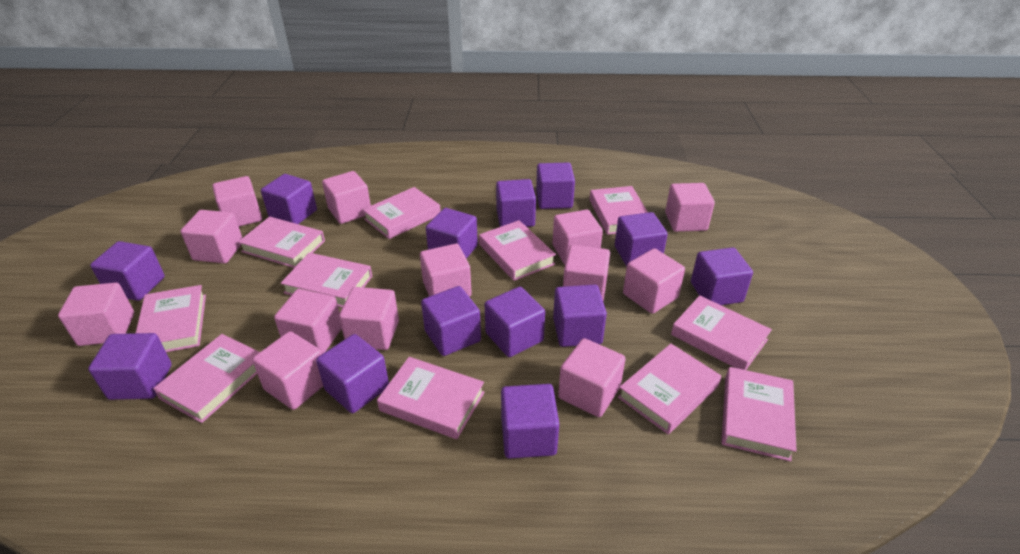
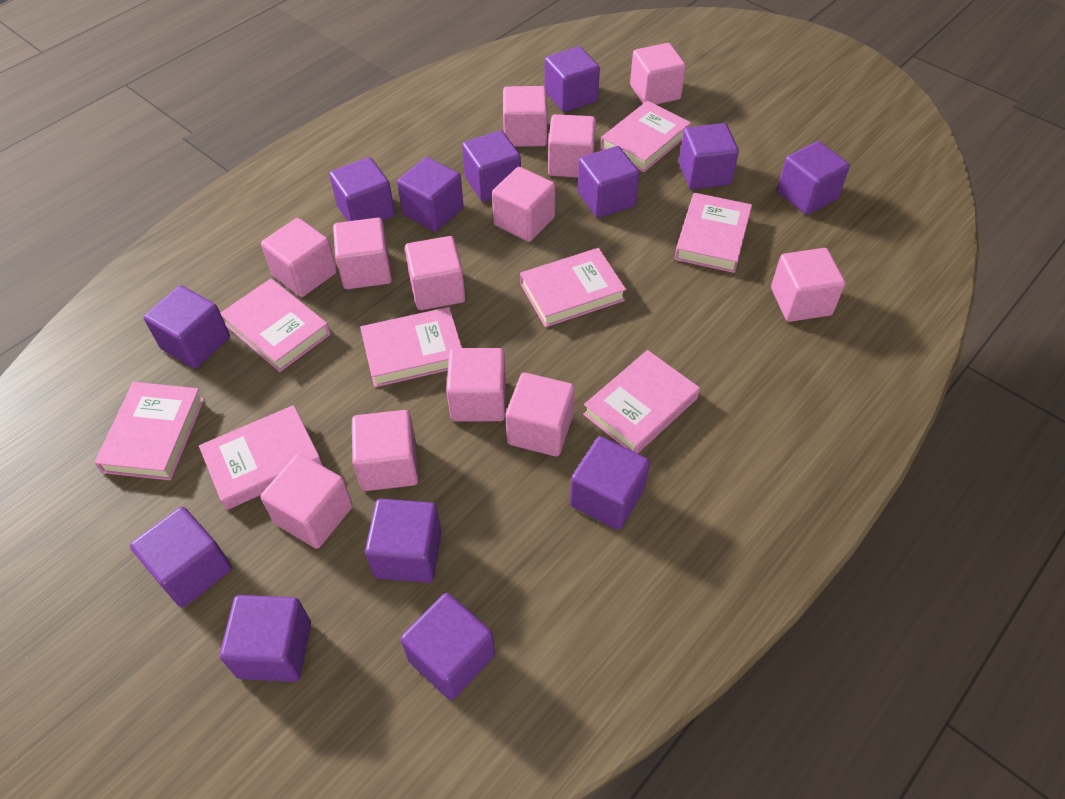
pink book: [136,285,206,352] [153,334,260,423] [238,217,325,268] [281,253,372,308] [363,187,441,239] [377,357,485,439] [479,220,556,281] [590,186,648,235] [618,344,721,434] [671,295,772,370] [721,367,797,461] = 11 -> [95,382,204,480] [199,405,323,510] [220,278,331,372] [360,307,462,387] [520,248,626,327] [583,350,700,453] [600,101,691,172] [675,193,752,273] = 8
pink cube: [58,283,134,346] [181,210,242,264] [212,176,262,226] [252,331,323,410] [274,289,342,354] [322,171,371,224] [339,287,399,350] [420,244,472,297] [553,210,603,265] [558,338,626,417] [563,245,610,301] [623,248,685,314] [665,183,715,232] = 13 -> [261,218,337,297] [261,454,353,549] [333,218,392,289] [352,410,418,491] [405,236,465,310] [446,348,506,421] [492,167,556,242] [503,86,547,147] [506,373,575,456] [548,114,596,178] [630,43,686,105] [771,248,846,322] = 12

